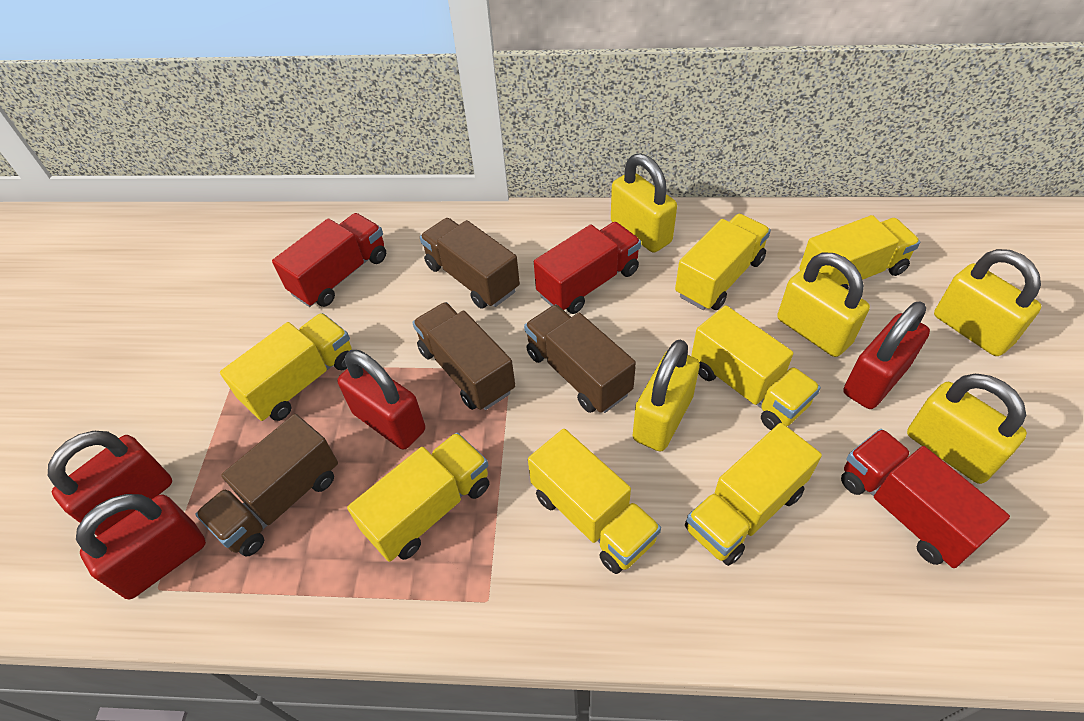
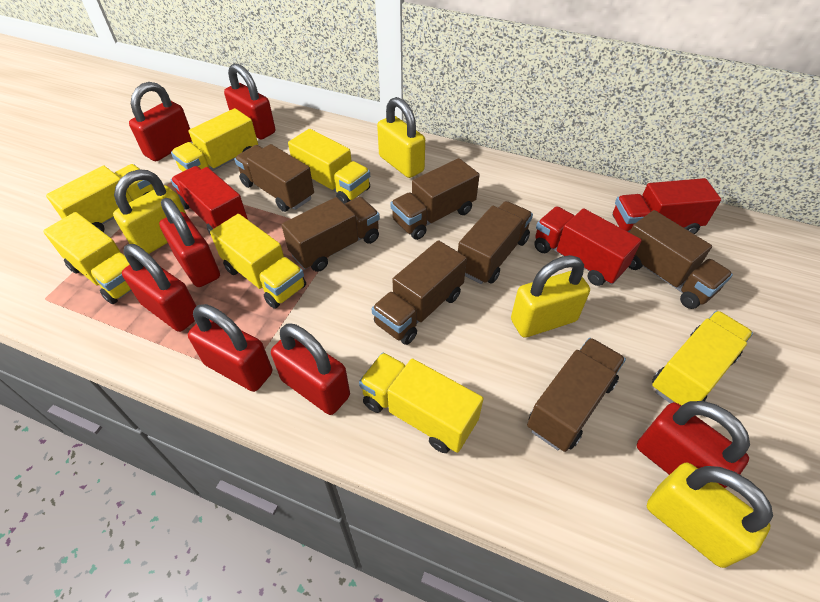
brown truck: [195,414,338,556] [412,302,515,410] [420,218,520,309] [524,304,636,413] = 4 -> [234,144,314,212] [282,197,380,272] [372,240,467,345] [390,158,480,240] [458,201,533,284] [527,338,626,452] [629,210,733,309] = 7
red padlock: [48,431,172,536] [76,494,206,599] [337,350,425,450] [843,301,930,409] = 4 -> [122,244,196,332] [129,82,192,161] [159,198,220,287] [188,304,272,392] [224,63,275,139] [271,323,350,415] [637,401,750,488] = 7
yellow padlock: [611,154,677,253] [632,340,700,452] [778,252,870,357] [907,374,1027,484] [934,249,1042,356] = 5 -> [113,169,187,254] [377,97,425,178] [511,255,590,338] [647,463,773,568] = 4

